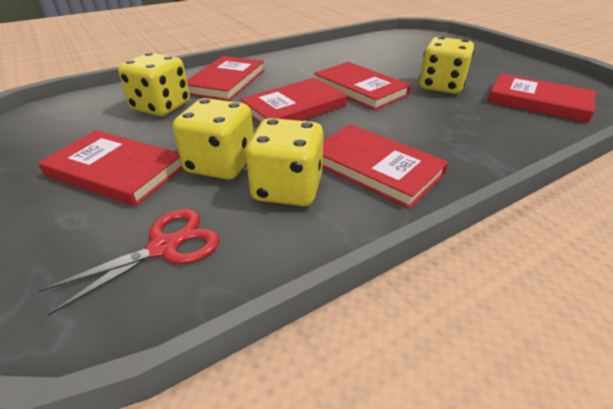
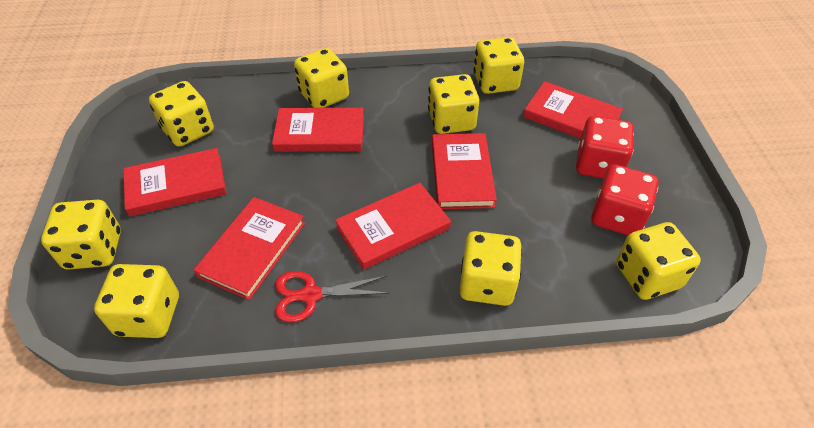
red dice: none = 0 -> [576,116,634,179] [591,164,658,236] = 2
yellow dice: [118,53,190,116] [172,98,254,180] [246,118,324,206] [419,37,474,94] = 4 -> [41,200,121,270] [94,264,179,338] [149,81,214,147] [294,48,349,108] [428,74,479,134] [459,231,522,306] [473,37,524,94] [616,222,701,300] = 8

